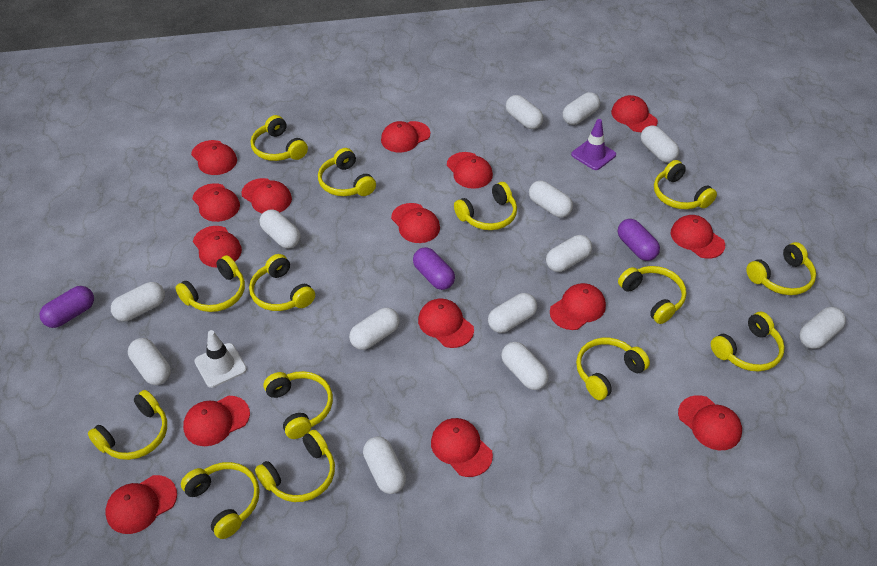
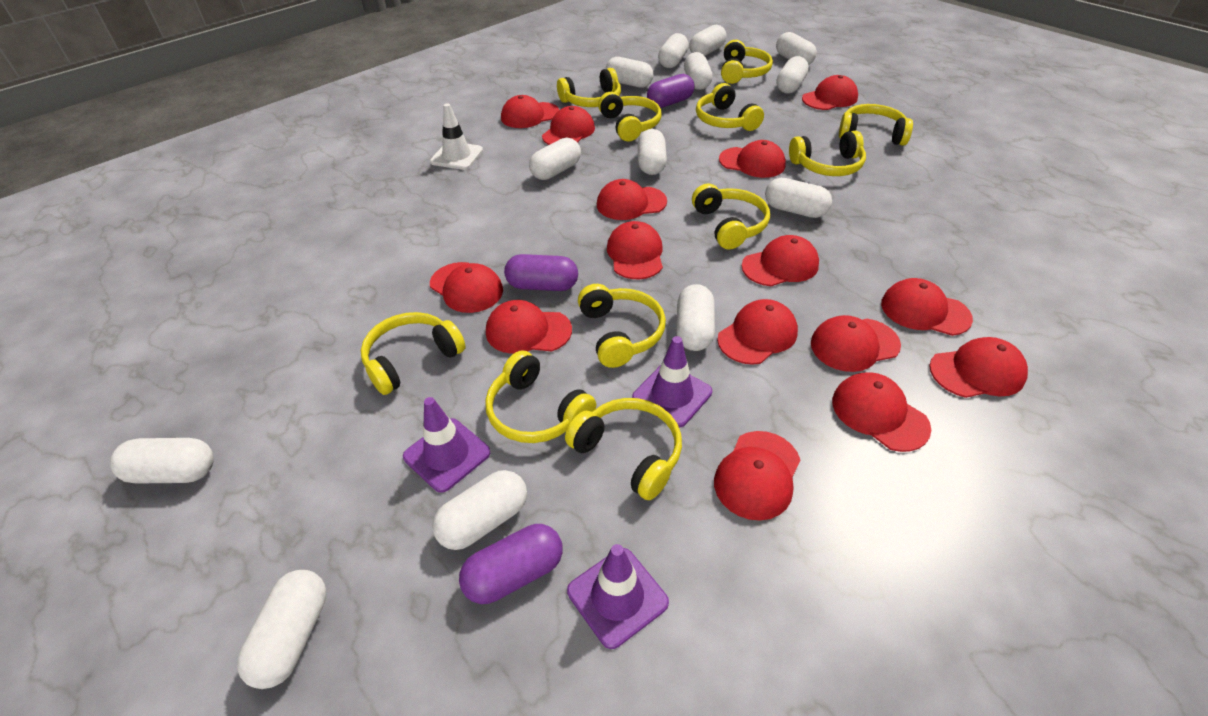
purple traffic cone: [571,119,616,170] = 1 -> [403,397,490,493] [567,544,669,649] [632,336,712,428] = 3
yellow headphones: [88,390,167,460] [175,255,245,312] [181,462,260,539] [249,254,315,311] [251,115,308,161] [255,430,335,502] [264,371,333,439] [318,148,376,196] [454,182,517,230] [576,338,650,400] [618,266,687,324] [654,160,717,209] [711,312,785,371] [746,242,816,295] = 14 -> [361,312,466,395] [485,351,596,443] [557,68,621,107] [565,398,682,500] [578,284,666,368] [598,92,661,142] [692,184,770,249] [696,83,764,131] [721,40,773,84] [789,131,866,176] [839,104,913,146] = 11

